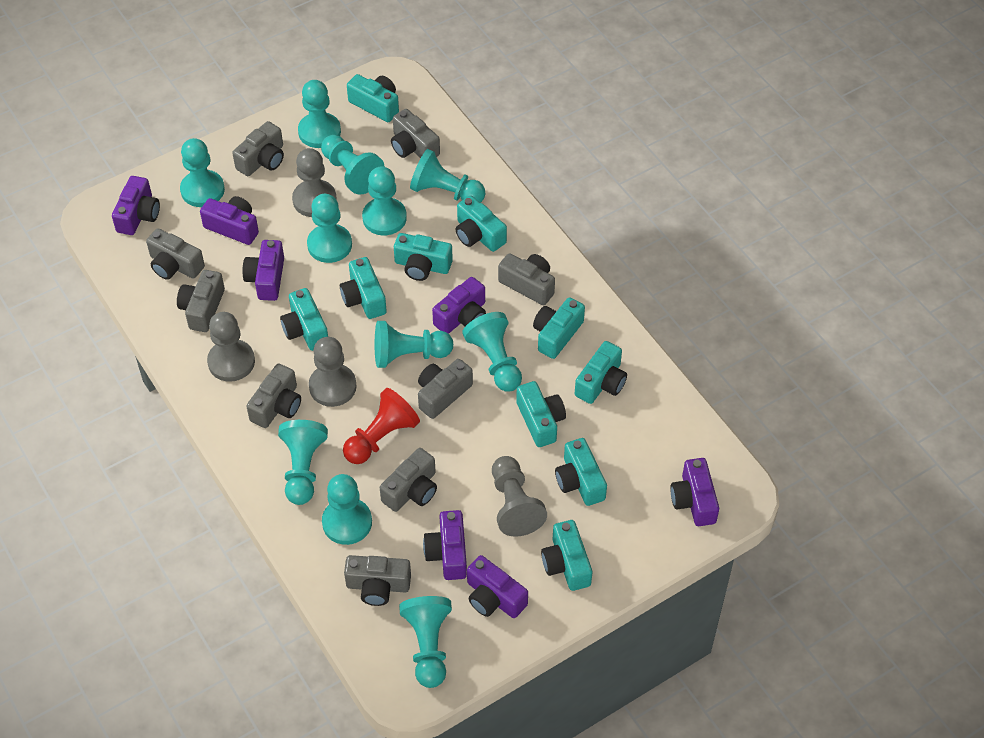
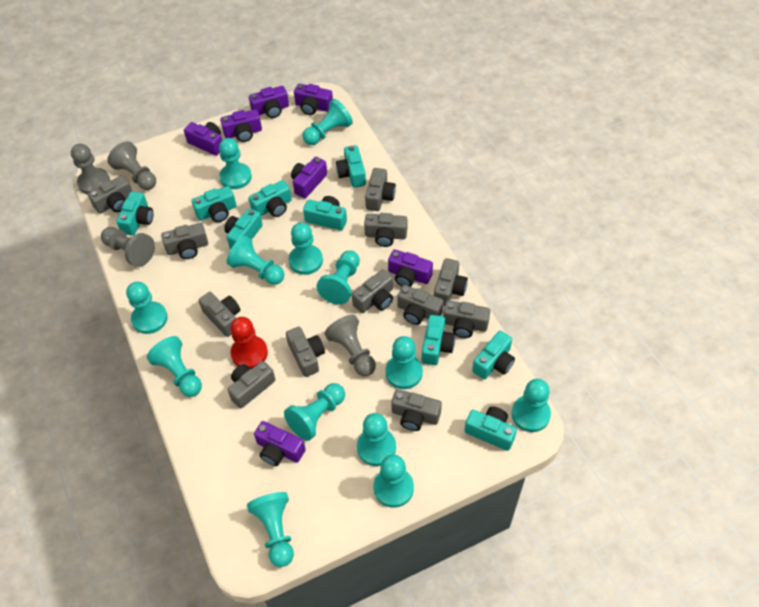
grey camera: [146,228,205,280] [177,270,225,332] [232,121,284,176] [246,364,301,428] [344,555,411,606] [380,448,437,512] [391,109,440,158] [418,359,473,419] [498,253,555,305] = 9 -> [88,175,132,214] [161,223,208,259] [198,292,240,337] [228,361,275,409] [286,327,325,377] [352,269,393,313] [364,213,407,247] [365,168,396,211] [391,389,442,431] [397,285,443,325] [434,258,468,306] [443,300,490,338] = 12
turquoise camera: [280,288,328,351] [340,257,387,319] [347,74,399,122] [394,233,453,281] [456,195,507,252] [516,381,566,447] [533,297,585,359] [541,520,592,591] [555,438,607,506] [575,341,627,404] = 10 -> [116,191,153,236] [191,186,236,222] [224,208,263,249] [249,180,292,217] [303,196,347,230] [336,145,366,188] [421,315,455,365] [464,407,517,451] [472,331,515,379] = 9
turquoise pawn: [180,138,225,207] [278,420,328,505] [298,80,341,148] [307,194,352,263] [321,135,385,195] [322,474,372,545] [362,166,407,235] [375,321,453,368] [399,596,452,688] [410,149,486,203] [462,312,522,391] = 11 -> [126,282,168,334] [147,336,202,397] [219,138,252,189] [227,236,284,285] [247,492,294,567] [284,383,345,441] [289,222,323,275] [303,99,353,145] [316,250,360,305] [357,413,396,466] [373,454,414,508] [385,336,423,389] [511,379,551,432] = 13

